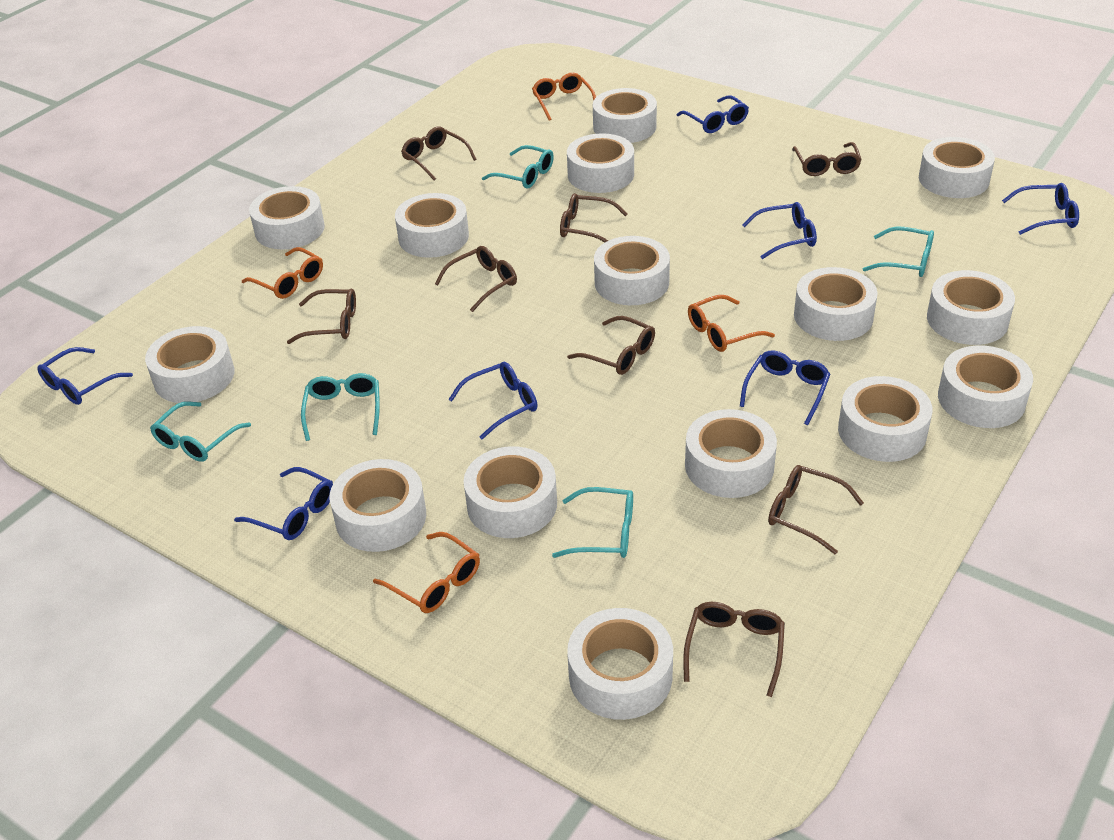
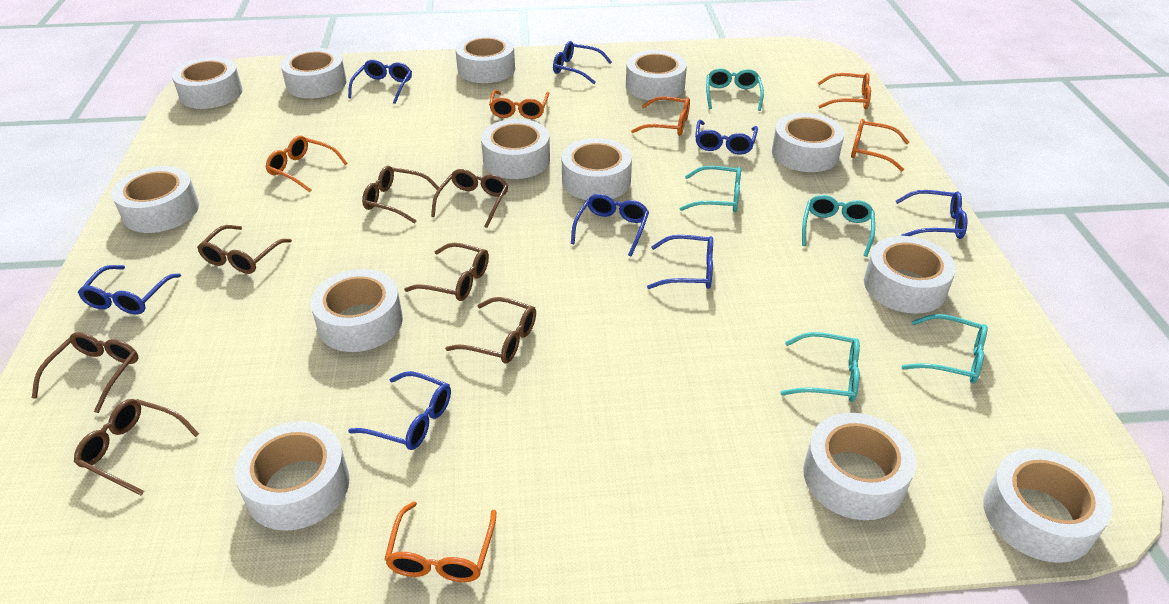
blue glasses: [37,347,133,405] [234,467,333,540] [448,362,537,439] [677,95,749,133] [740,350,830,425] [742,202,817,259] [1002,183,1079,235] = 7 -> [78,265,181,315] [348,60,412,104] [348,371,451,450] [553,41,612,84] [571,194,649,256] [647,235,713,289] [695,120,758,154] [896,190,967,239] = 8
brown glasses: [287,289,356,344] [401,126,476,180] [435,246,517,312] [560,193,627,243] [567,316,655,375] [683,602,785,697] [768,465,864,555] [792,142,862,176] = 8 -> [32,332,139,413] [74,399,199,496] [197,225,292,274] [362,166,439,223] [404,243,489,301] [431,169,508,228] [445,297,536,364] = 7
orange glasses: [242,247,323,299] [373,532,480,613] [532,73,596,121] [688,295,775,352] = 4 -> [265,136,348,192] [384,501,496,582] [489,90,549,119] [631,96,690,136] [818,73,871,109] [851,119,910,171] = 6
white tape: [145,326,235,403] [249,186,325,249] [329,459,426,552] [395,193,469,258] [464,446,557,538] [567,133,634,193] [567,608,673,720] [593,88,657,143] [594,236,670,305] [685,409,777,498] [794,267,878,341] [838,376,932,462] [919,137,995,198] [927,270,1015,345] [938,346,1033,428] = 15 -> [112,166,199,233] [172,57,243,109] [235,421,350,531] [281,48,347,99] [310,269,403,352] [455,34,515,83] [481,119,550,179] [562,138,632,200] [626,50,687,101] [772,113,844,172] [803,413,916,520] [864,236,956,313] [983,448,1112,563] = 13

